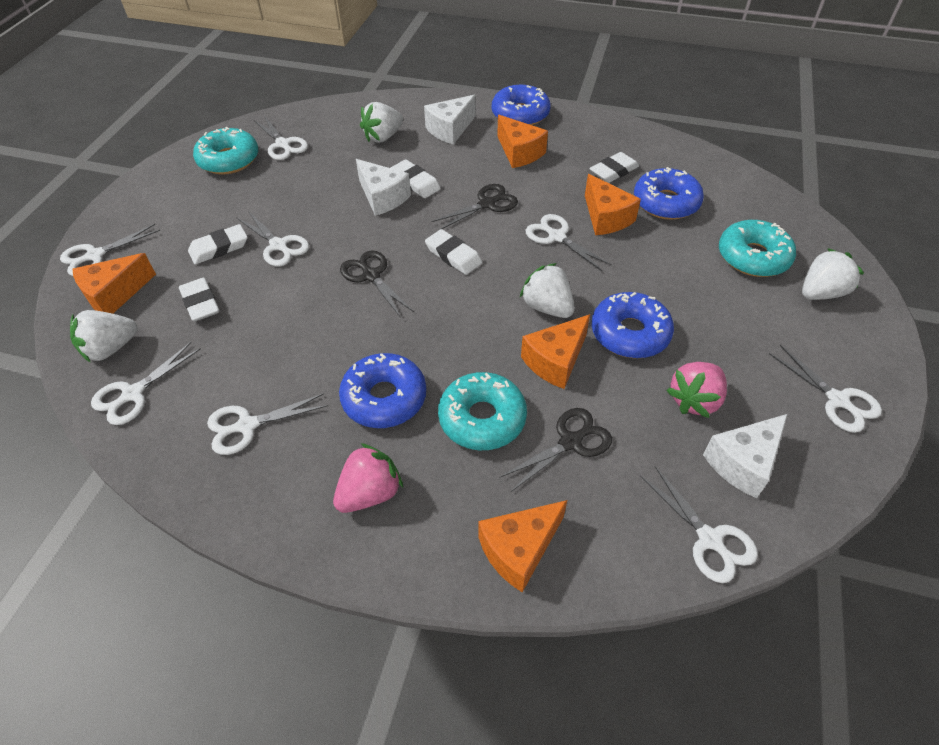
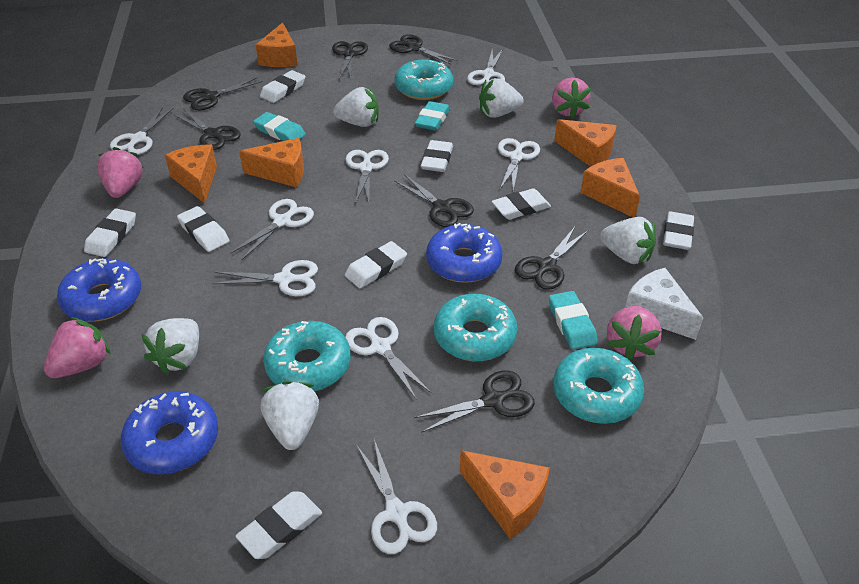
black scissors: [340,250,414,318] [432,184,518,230] [500,408,612,492] = 3 -> [173,108,241,150] [183,77,263,110] [332,41,368,80] [389,34,458,64] [394,174,474,227] [414,371,535,433] [515,227,588,290] = 7
blue donut: [339,353,426,428] [492,85,551,125] [592,292,674,358] [634,167,704,220] = 4 -> [57,258,141,322] [121,391,218,474] [426,223,503,283] = 3
orange cheese: [73,253,156,314] [479,500,567,592] [497,115,548,168] [521,314,590,389] [585,174,641,235] = 5 -> [165,144,217,203] [239,138,304,187] [256,22,298,67] [460,450,550,539] [554,119,617,167] [581,158,640,217] = 6
pink strawberry: [333,443,403,513] [666,362,727,418] = 2 -> [44,317,111,378] [97,147,143,198] [552,78,591,119] [607,306,662,360] = 4
turquoise donut: [193,127,258,174] [438,372,527,450] [719,220,796,277] = 3 -> [263,321,351,391] [394,60,453,100] [434,294,518,361] [553,348,644,424] = 4
turquoise eraser: none = 0 -> [253,112,306,141] [415,101,450,131] [549,291,598,349] = 3
white cheese: [356,159,411,216] [424,95,476,145] [703,414,787,499] = 3 -> [625,268,703,340] = 1
white eraser: [179,278,220,322] [188,224,248,264] [391,159,441,198] [425,229,482,275] [589,152,639,183] = 5 -> [84,208,136,257] [177,206,230,252] [235,491,322,559] [260,70,306,103] [345,241,407,288] [421,140,453,172] [492,188,551,220] [663,211,694,250] = 8
white strawberry: [70,310,138,363] [360,102,403,143] [520,263,575,318] [802,248,864,300] = 4 -> [141,318,199,374] [261,381,319,450] [333,87,379,127] [479,78,524,118] [600,217,656,264] = 5

